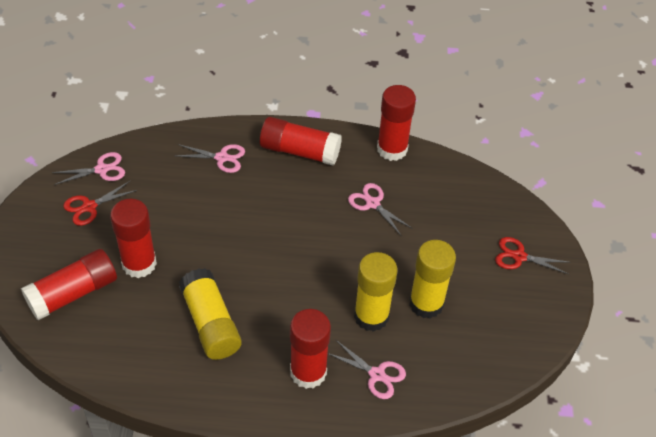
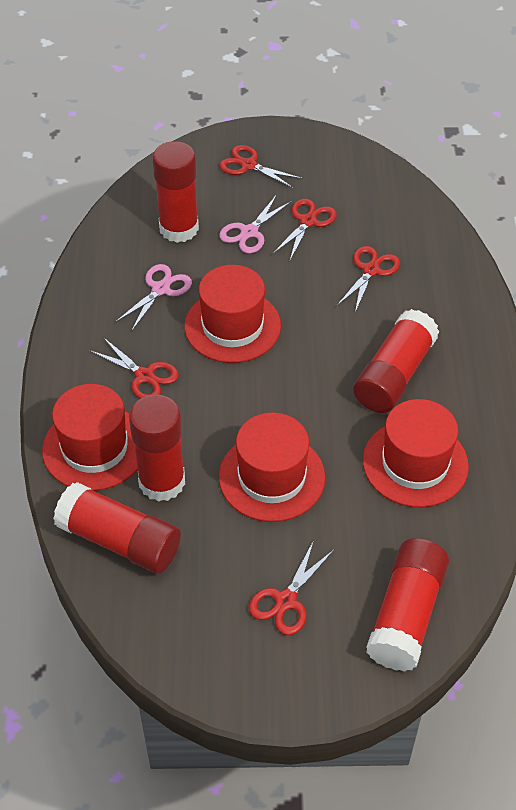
pink scissors: [52,152,125,185] [176,144,245,173] [328,340,406,399] [348,183,413,236] = 4 -> [115,264,192,332] [219,194,292,253] = 2
red hat: none = 0 -> [42,384,138,491] [184,265,281,363] [219,412,325,522] [363,399,469,507] = 4
red scissors: [63,181,137,226] [495,237,571,274] = 2 -> [89,337,179,399] [219,145,303,189] [248,540,334,635] [272,199,337,260] [337,246,400,312] = 5
yellow glue stick: [179,268,242,360] [354,252,397,332] [409,240,456,318] = 3 -> none = 0

